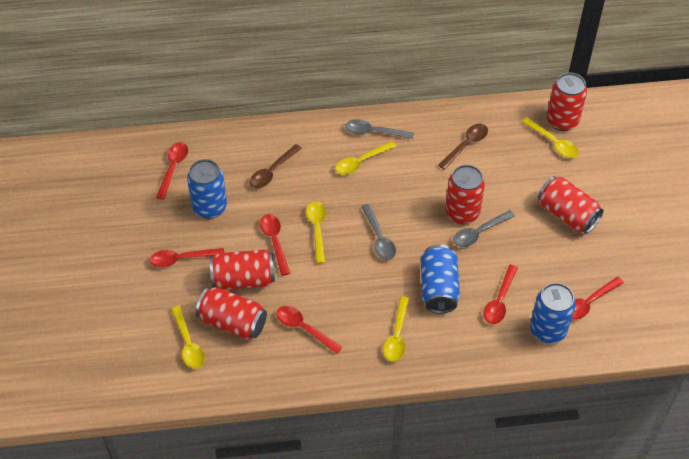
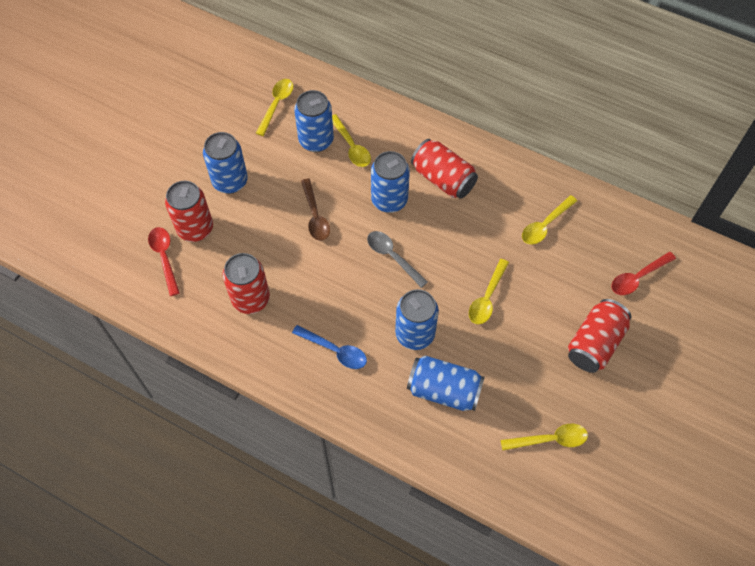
blue can: [187,159,227,219] [421,245,460,314] [530,283,576,343] = 3 -> [203,132,248,194] [294,90,334,152] [371,151,410,213] [395,289,439,350] [407,355,485,411] = 5
blue spoon: none = 0 -> [292,325,367,369] = 1
brown spoon: [249,144,302,188] [438,124,488,170] = 2 -> [301,178,330,241] = 1
grey spoon: [345,119,414,139] [361,204,396,260] [453,210,515,247] = 3 -> [367,231,428,288] = 1
red can: [196,287,267,340] [210,249,275,290] [445,165,485,224] [538,176,604,234] [547,73,587,131] = 5 -> [165,181,213,242] [223,253,270,314] [411,139,478,199] [568,299,631,373] = 4
red spoon: [150,248,224,267] [156,142,188,200] [260,214,290,276] [276,306,342,354] [484,265,518,324] [572,277,624,320] = 6 -> [148,227,180,296] [611,252,676,295] = 2

